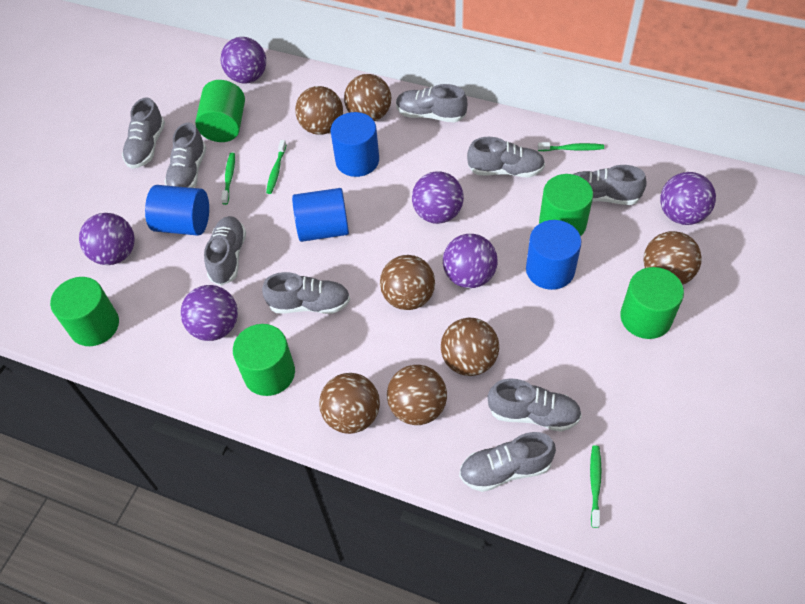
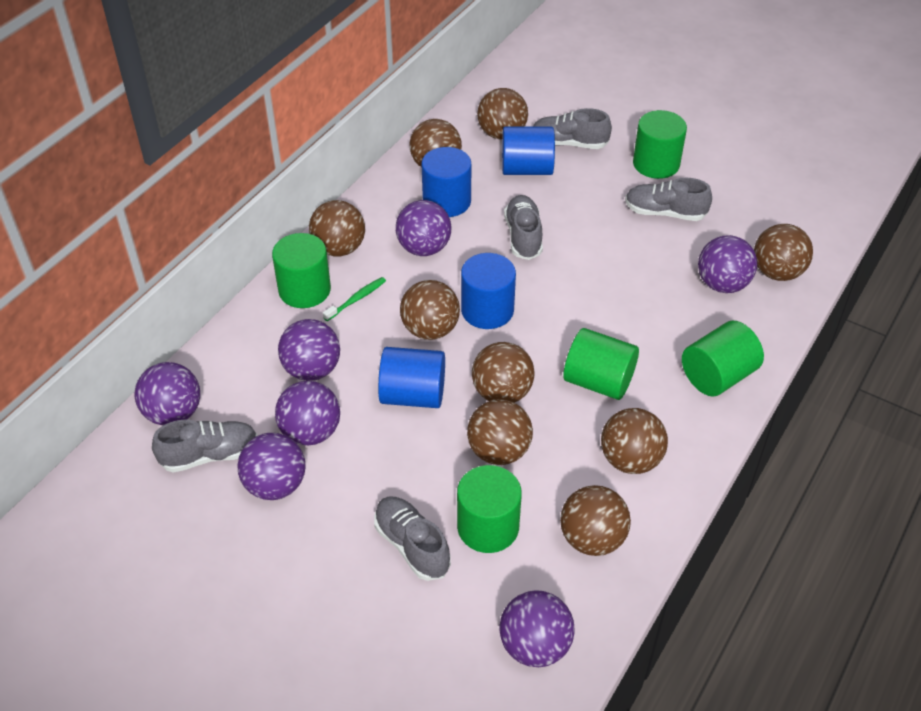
brown ball: [295,86,343,135] [319,373,380,434] [344,74,391,121] [380,255,435,310] [387,365,447,425] [441,318,499,376] [644,231,702,285] = 7 -> [309,200,365,256] [400,280,460,340] [410,119,462,167] [467,399,533,465] [472,342,535,403] [477,88,528,140] [560,485,631,556] [601,408,668,474] [754,224,813,281] = 9
green toothbrush: [221,153,235,205] [266,140,286,194] [538,142,604,151] [590,445,602,528] = 4 -> [323,277,386,321] = 1
grey shoe: [122,97,165,169] [165,122,206,188] [204,216,246,286] [262,272,350,314] [396,84,467,123] [459,432,556,492] [467,137,545,177] [488,379,582,432] [573,165,647,205] = 9 -> [152,420,257,473] [374,497,451,581] [504,195,543,260] [533,108,612,149] [625,178,712,221] = 5
purple ball: [79,213,135,265] [181,285,238,341] [220,37,266,84] [412,171,464,224] [443,234,498,288] [660,172,716,225] = 6 -> [135,362,200,425] [237,433,306,500] [275,381,340,445] [278,319,340,381] [396,200,451,256] [499,590,575,667] [698,235,757,293] = 7

